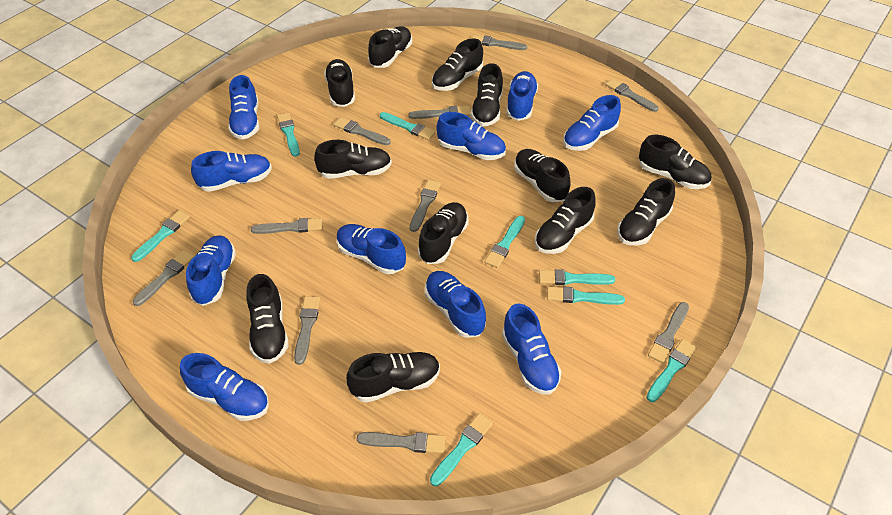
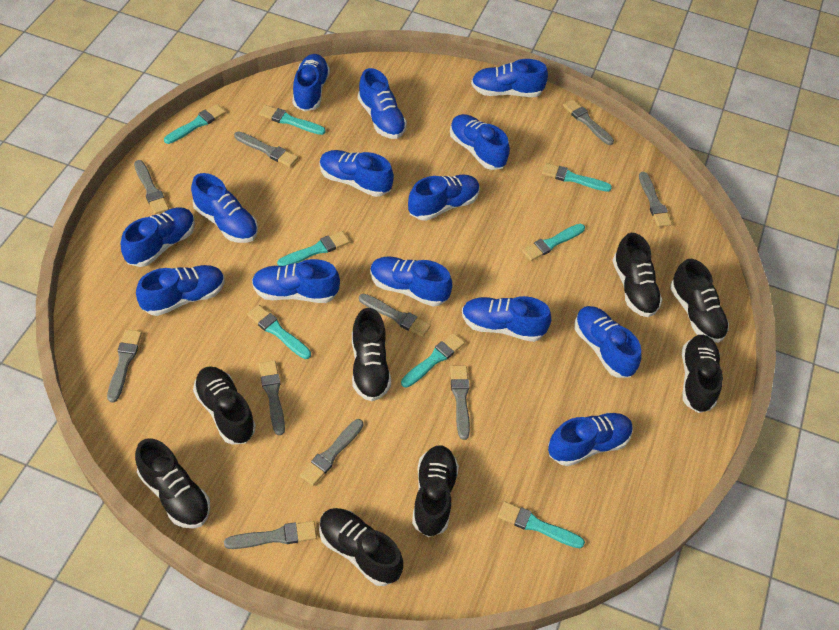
black shoe: [246,274,289,364] [314,140,392,179] [324,59,355,107] [346,352,440,402] [368,26,412,68] [418,202,469,264] [432,39,483,91] [471,63,503,126] [514,149,571,202] [535,187,596,254] [617,178,675,245] [639,135,711,189] = 12 -> [135,438,210,529] [193,366,256,445] [319,508,403,586] [352,308,391,401] [412,445,459,537] [612,233,663,317] [670,259,729,343] [682,335,723,413] = 8
blue shoe: [180,353,269,421] [186,235,236,306] [191,151,272,192] [228,75,259,140] [337,224,406,274] [425,271,486,338] [436,112,506,160] [502,303,562,395] [506,71,538,121] [563,95,621,151] = 10 -> [121,207,195,267] [136,265,224,316] [191,173,258,243] [252,259,340,303] [292,54,330,112] [320,150,394,197] [358,68,407,139] [370,256,453,307] [408,175,480,221] [450,114,510,170] [462,296,551,342] [471,59,548,97] [548,413,633,466] [575,306,641,378] = 14

